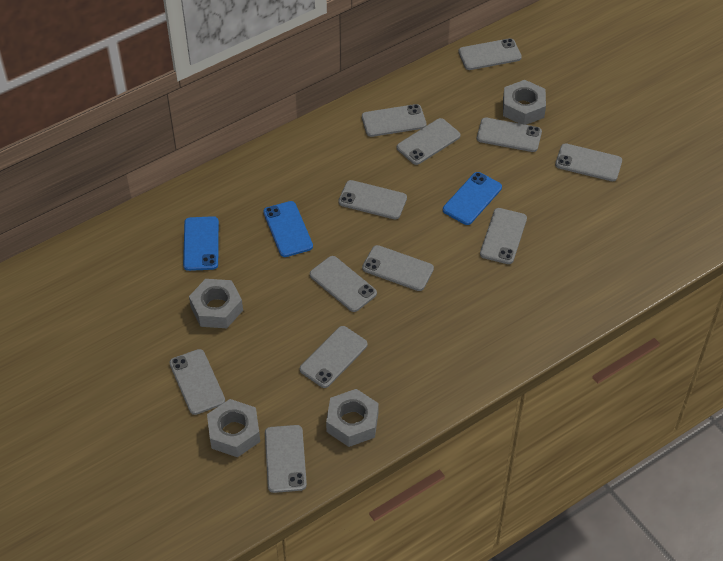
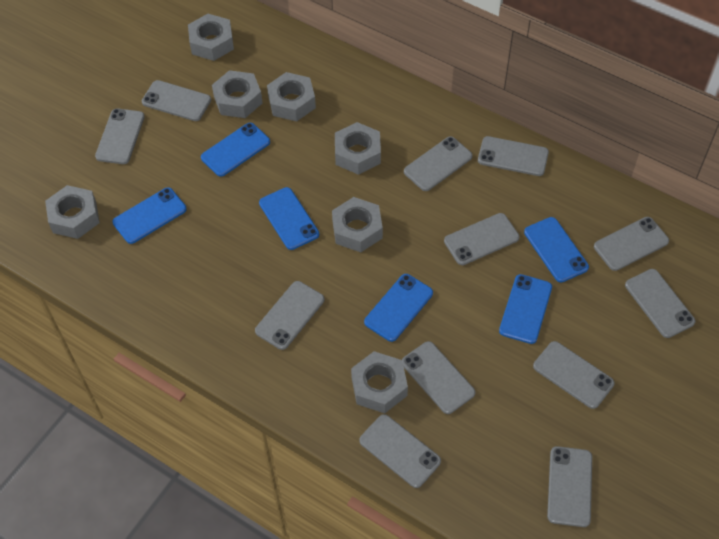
blue phone: [183,216,219,271] [263,201,313,257] [443,172,502,225] = 3 -> [113,187,187,244] [201,123,270,177] [259,187,319,250] [364,274,433,342] [499,274,552,344] [524,217,589,282] = 6
grey nut: [189,279,243,328] [207,399,260,457] [326,389,379,447] [503,80,546,125] = 4 -> [45,185,100,239] [188,14,234,61] [212,70,263,118] [267,72,316,121] [332,197,383,252] [335,122,381,175] [351,351,408,413] = 7

